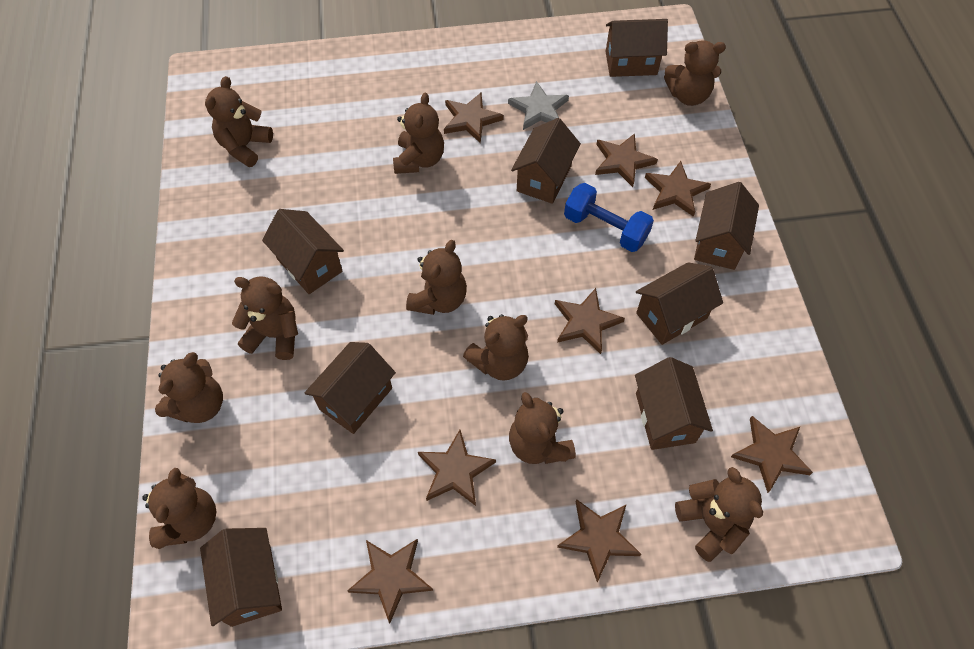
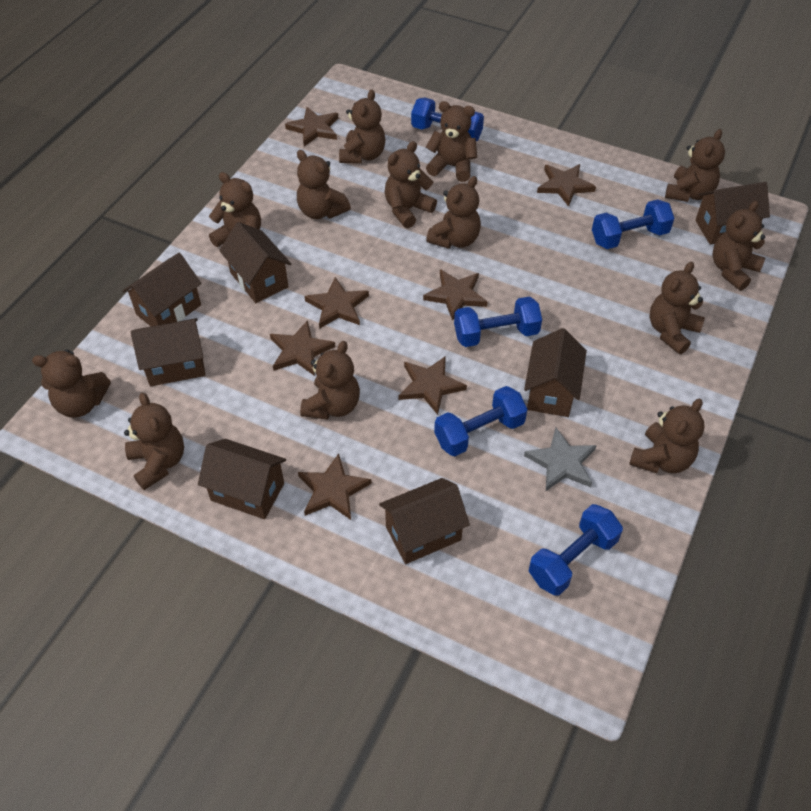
blue dumbbell: [564,183,654,252] = 1 -> [411,97,484,141] [434,386,527,456] [454,296,542,347] [529,504,623,596] [592,199,674,249] = 5
brown house: [200,528,282,627] [262,209,344,294] [305,342,396,434] [511,118,581,204] [606,19,668,77] [635,357,713,450] [636,262,723,345] [694,182,759,270] = 8 -> [122,253,201,326] [131,318,205,386] [198,439,286,519] [219,222,291,303] [379,478,470,564] [524,328,587,417] [695,182,770,245] = 7
brown star: [347,539,433,623] [418,430,496,506] [444,92,504,143] [555,288,625,354] [557,499,641,582] [595,133,658,187] [645,161,711,217] [731,416,813,493] = 8 -> [270,320,335,376] [285,107,338,146] [298,453,372,520] [304,277,369,329] [399,356,467,415] [423,269,488,321] [537,164,596,207] = 7
brown teddy bear: [142,468,216,549] [155,352,223,423] [205,76,273,167] [232,276,298,360] [393,92,444,174] [406,240,467,315] [463,314,529,381] [509,392,576,464] [664,40,726,106] [675,467,763,562] = 10 -> [32,350,111,418] [124,393,184,490] [209,172,261,247] [297,150,351,219] [300,341,360,420] [339,89,386,164] [385,141,437,228] [426,101,477,182] [426,176,481,249] [629,399,704,473] [650,261,705,354] [665,129,725,202] [712,201,765,291] = 13

